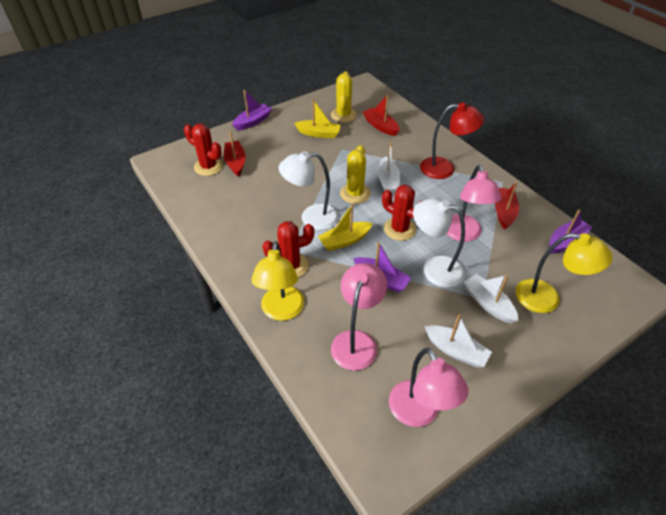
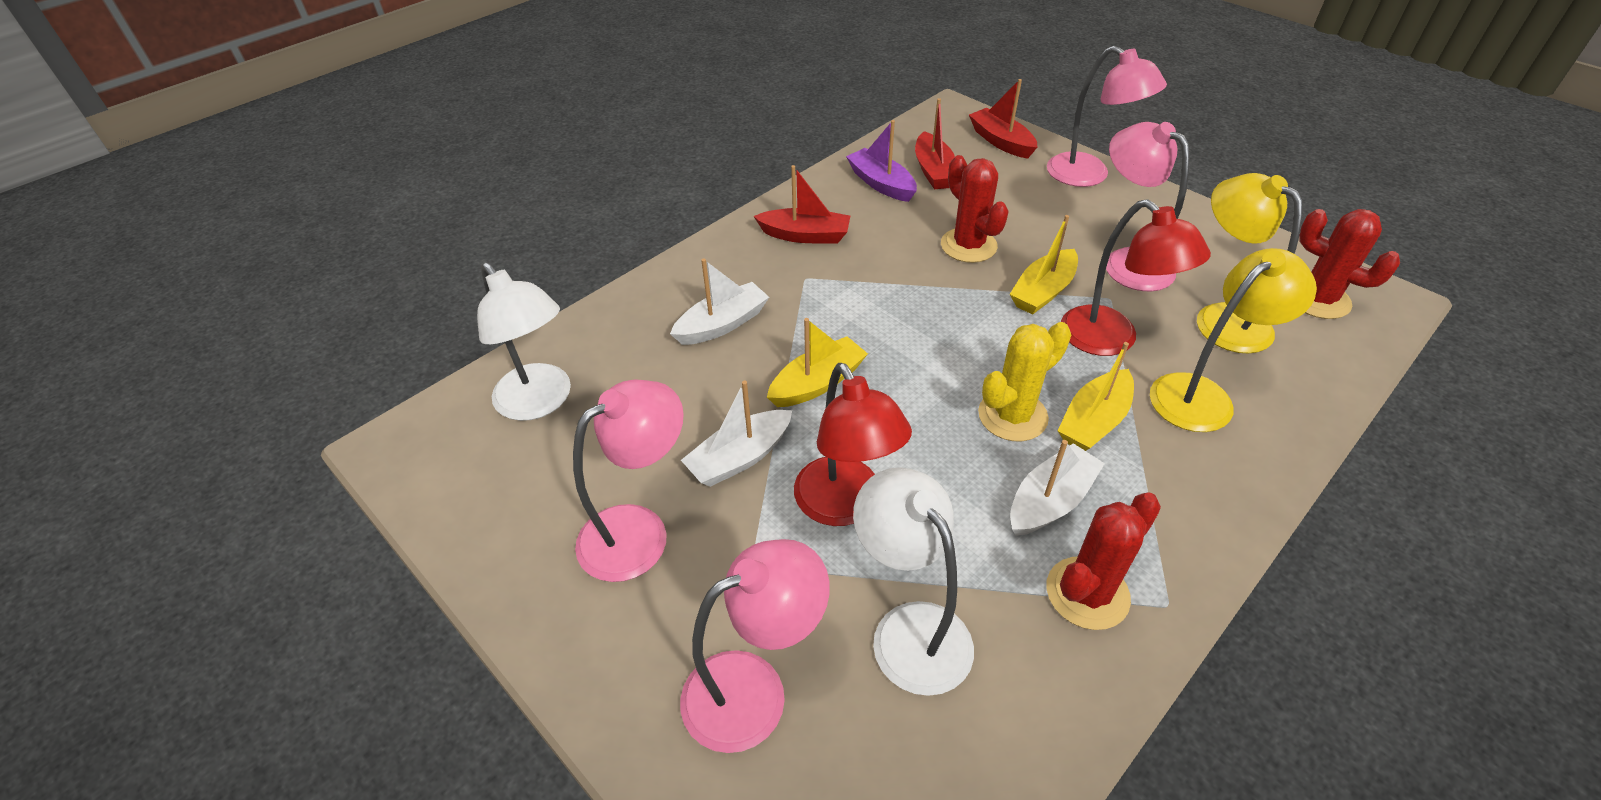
pink lamp: [331,263,387,371] [389,348,469,427] [447,165,502,242] = 3 -> [573,379,684,582] [680,539,830,753] [1047,46,1167,187] [1106,122,1190,291] = 4
purple boat: [232,90,272,131] [353,242,411,292] [549,209,592,253] = 3 -> [846,120,917,202] = 1
red lamp: [420,103,484,179] = 1 -> [794,363,912,526] [1061,199,1211,356] = 2
yellow boat: [294,99,341,138] [318,204,373,251] = 2 -> [767,318,868,407] [1010,215,1078,315] [1057,342,1134,451] = 3
yellow cactus: [331,71,357,122] [340,145,370,204] = 2 -> [978,322,1071,441] = 1

